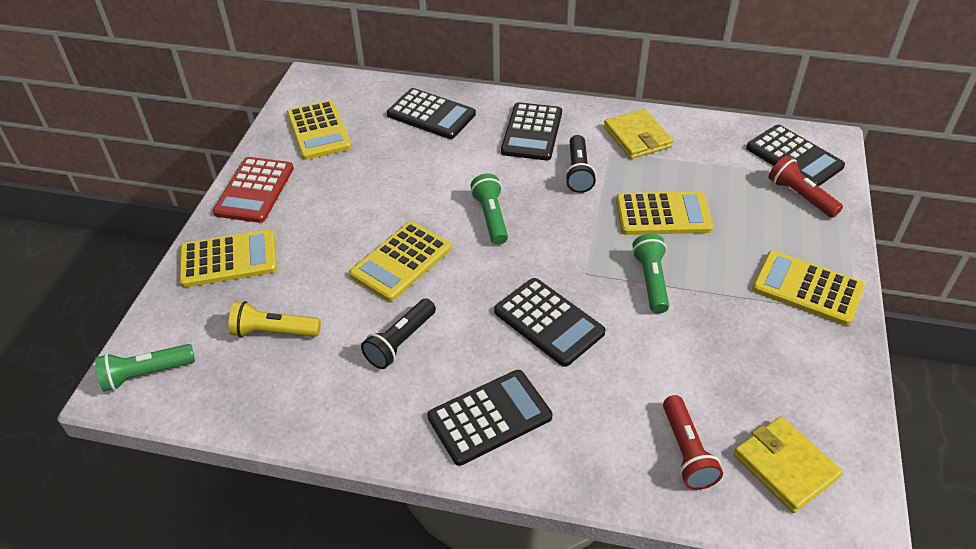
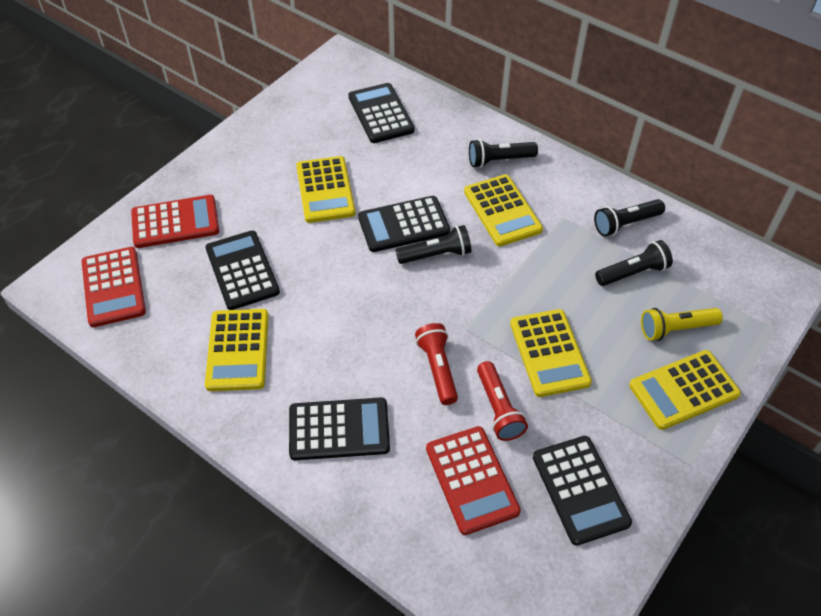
black flashlight: [361,299,436,369] [565,135,596,193] = 2 -> [396,225,471,264] [469,139,538,168] [594,199,665,237] [595,240,673,286] = 4
green flashlight: [95,344,195,392] [471,173,508,245] [632,233,669,314] = 3 -> none = 0
red calculator: [213,157,294,223] = 1 -> [82,247,146,327] [131,195,219,248] [426,426,521,535] = 3
yellow wallet: [604,109,673,159] [734,416,843,513] = 2 -> none = 0

